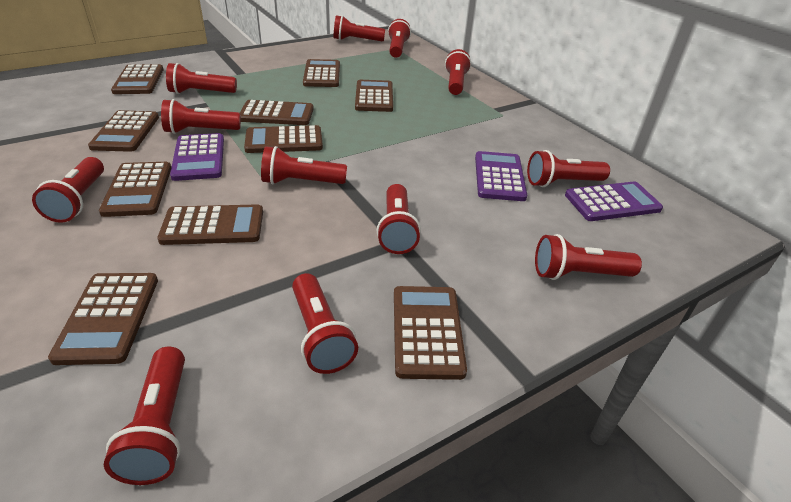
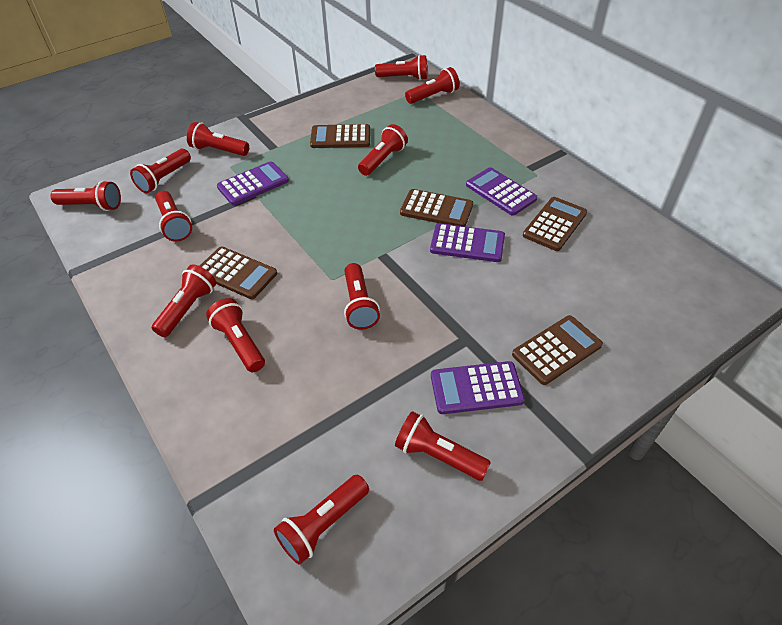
brown calculator: [48,273,158,365] [88,110,159,152] [99,162,171,217] [111,64,164,94] [157,204,263,245] [240,100,314,125] [244,125,323,153] [303,59,340,87] [355,80,393,112] [394,286,467,380] = 10 -> [200,246,277,299] [310,124,370,148] [400,189,473,226] [512,315,603,385] [523,197,587,251] = 5
purple calculator: [170,133,224,181] [475,151,527,201] [565,181,663,221] = 3 -> [217,161,289,205] [430,223,505,262] [431,361,525,414] [466,167,538,216] = 4

